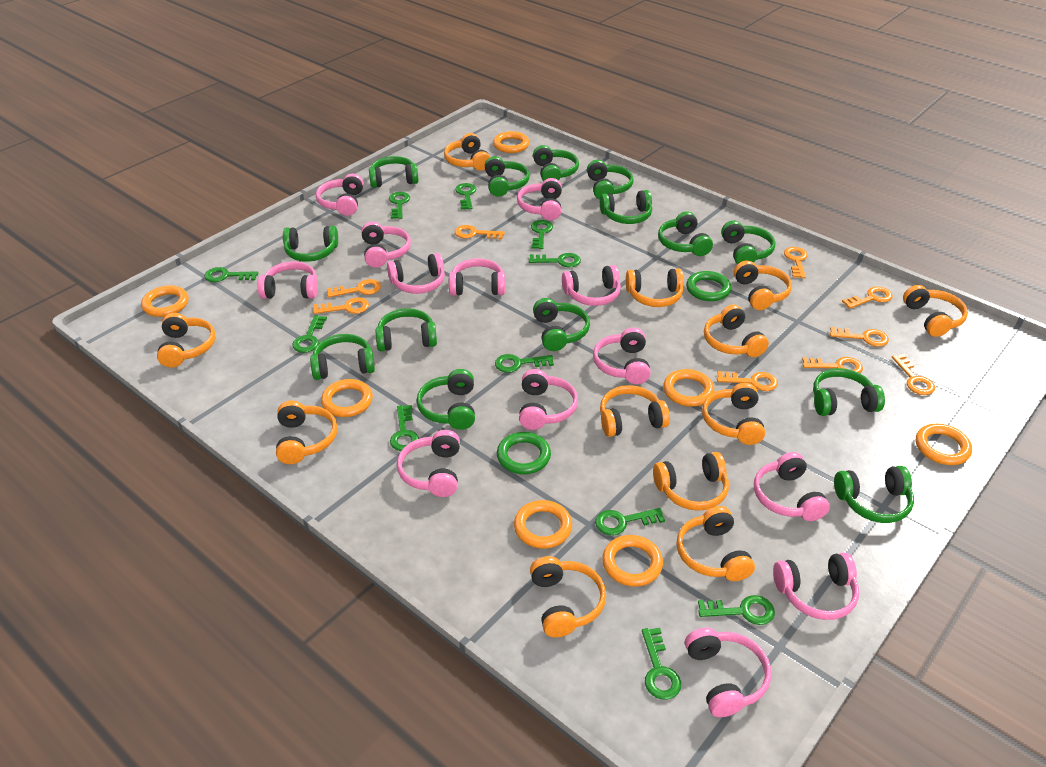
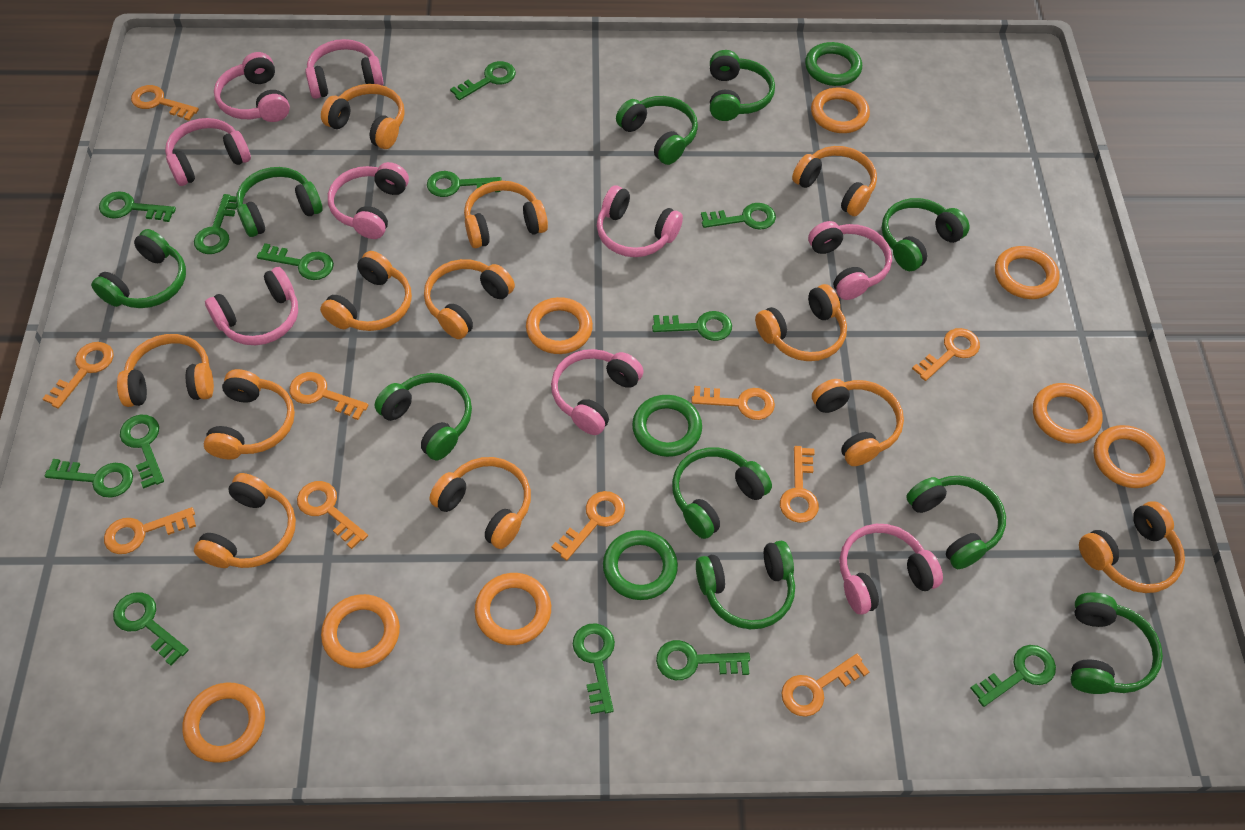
green headphones: [283,226,338,262] [310,334,375,380] [369,156,418,188] [376,308,437,351] [417,369,475,430] [485,156,530,197] [533,145,579,181] [533,298,590,351] [587,160,634,200] [600,190,652,224] [658,211,713,256] [721,221,776,264] [813,368,885,416] [834,466,914,523] = 14 -> [91,229,186,308] [236,167,323,237] [375,373,472,460] [616,96,698,165] [672,447,772,539] [696,541,795,629] [710,50,775,121] [882,198,970,271] [906,476,1006,569] [1071,592,1163,694] = 10
green key: [205,267,258,282] [292,315,327,353] [389,192,410,219] [390,405,419,451] [455,183,476,210] [495,354,554,373] [529,253,581,267] [531,220,553,249] [595,508,665,535] [642,628,681,700] [698,595,775,625] = 11 -> [45,459,133,498] [99,191,176,222] [113,592,189,666] [120,415,164,489] [194,194,237,254] [257,243,334,280] [427,171,502,197] [450,61,516,100] [573,623,615,714] [652,311,732,341] [656,640,750,680] [701,203,776,230] [971,645,1056,707] = 13
green ring: [497,432,551,474] [686,271,731,301] = 2 -> [603,530,678,600] [632,395,702,457] [805,42,862,86] = 3
orange key: [313,297,369,314] [327,279,381,298] [455,225,505,240] [717,371,778,391] [784,247,808,278] [802,357,863,373] [830,327,889,347] [842,286,893,309] [892,354,935,395] = 9 -> [42,342,114,409] [104,507,196,554] [131,85,199,121] [289,372,369,420] [297,481,368,549] [552,491,625,561] [691,386,775,420] [780,446,819,523] [781,654,869,717] [912,328,980,381] = 10
orange ring: [141,285,188,317] [321,379,373,417] [493,131,530,153] [514,500,572,549] [602,535,663,587] [663,369,714,407] [916,424,972,465] = 7 -> [182,683,265,763] [321,594,400,669] [474,573,551,645] [526,297,593,354] [811,88,870,133] [995,246,1060,299] [1033,383,1103,444] [1093,425,1165,488] = 8
pink headphones: [257,261,318,299] [316,174,364,216] [361,222,411,268] [387,253,445,294] [397,430,460,497] [449,258,505,295] [517,178,562,220] [519,369,578,430] [562,265,621,306] [593,328,651,384] [685,628,771,717] [754,452,830,521] [773,553,859,620] = 13 -> [165,118,251,186] [205,267,298,345] [214,52,290,122] [305,39,383,99] [328,162,409,239] [551,349,644,435] [597,185,683,257] [808,221,892,300] [839,524,943,614] = 9

